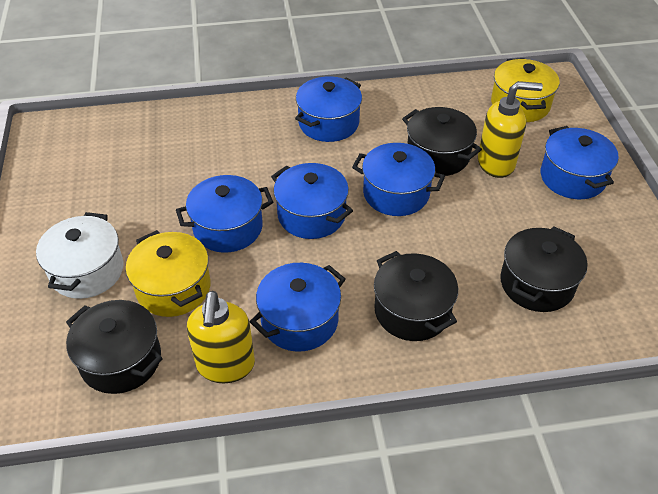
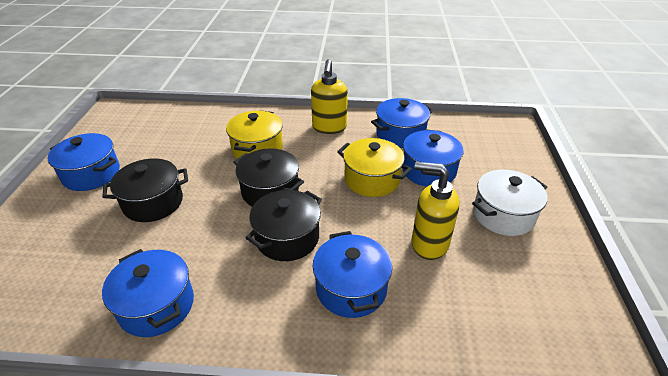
black pot: [66,300,163,394] [374,251,458,341] [402,107,482,176] [500,226,588,312] = 4 -> [102,158,188,222] [234,148,304,207] [246,190,322,261] = 3
blue pot: [176,175,273,253] [250,263,345,352] [271,163,353,239] [295,76,362,142] [352,143,445,216] [541,126,619,199] = 6 -> [48,133,120,191] [102,249,194,337] [312,231,392,318] [371,98,434,148] [402,129,464,187] = 5

